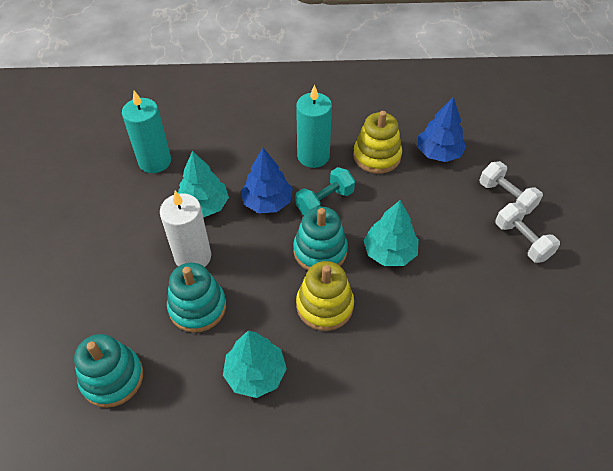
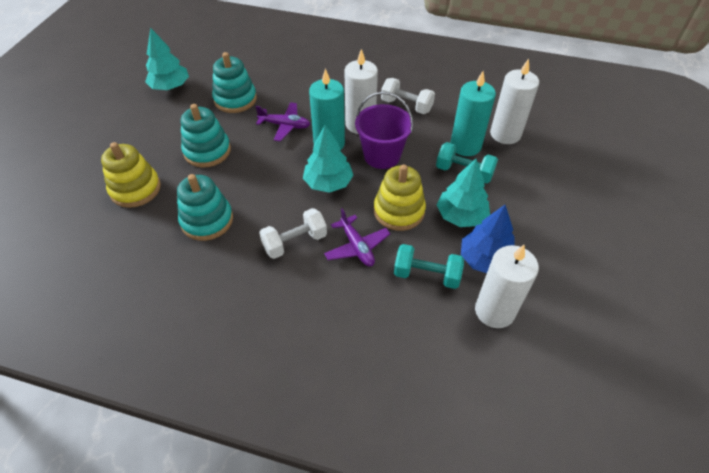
blue tree: [241,148,293,213] [418,97,467,162] = 2 -> [461,205,515,273] = 1
purple bucket: none = 0 -> [355,92,413,169] = 1
purple plane: none = 0 -> [255,102,310,142] [324,208,390,266] = 2
turquoise dumbbell: [296,167,355,215] = 1 -> [394,244,464,289] [436,142,498,184] = 2
white candle: [160,191,211,267] = 1 -> [344,49,378,134] [475,245,539,328] [490,59,539,144] = 3

